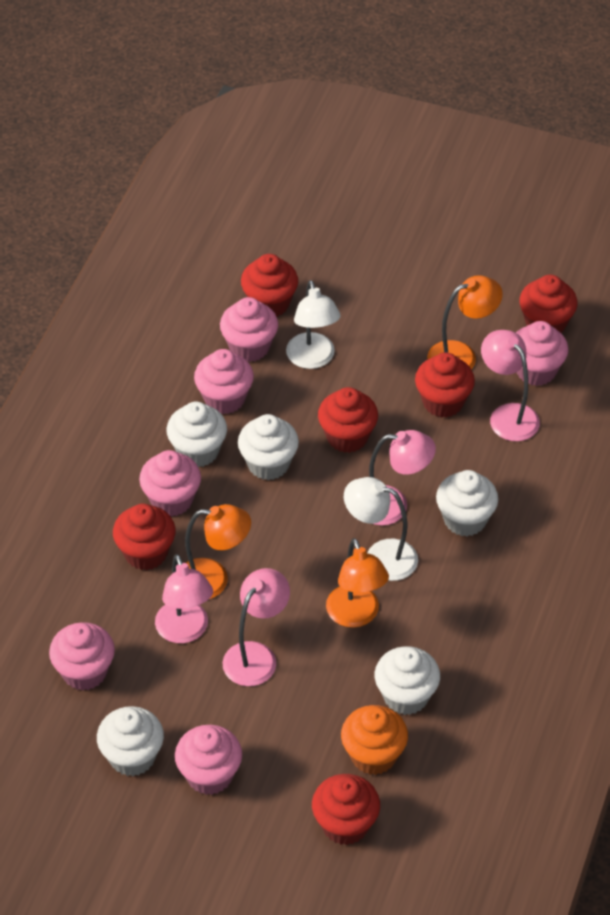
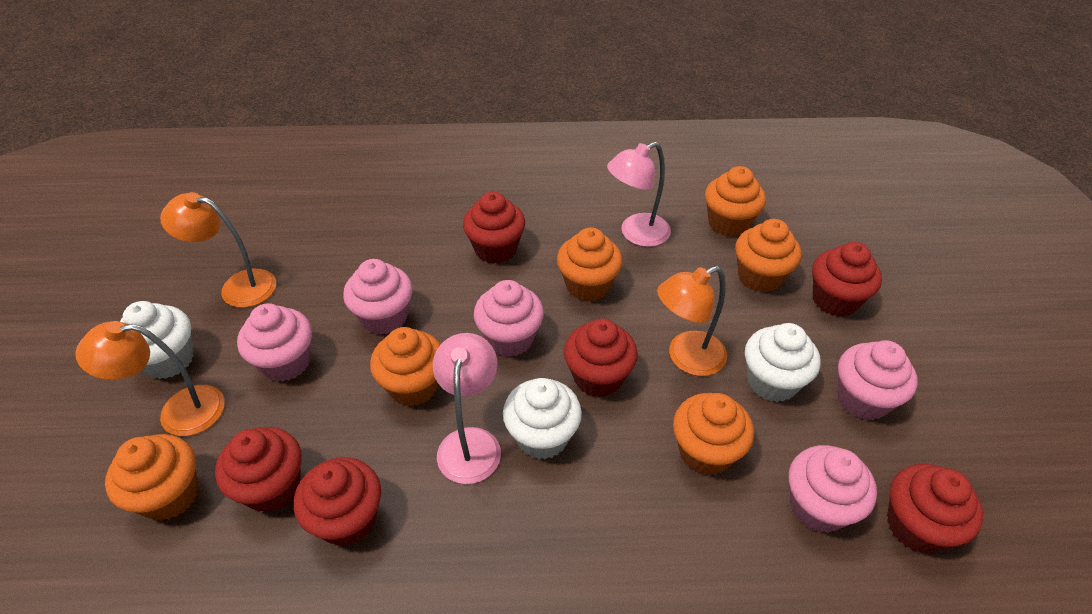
orange cupcake: [341,705,408,775] = 1 -> [105,434,199,521] [370,327,441,406] [557,227,623,302] [673,393,754,475] [705,166,766,237] [735,219,802,292] = 6
pink cupcake: [49,622,115,691] [139,450,201,517] [175,725,242,795] [194,349,254,414] [220,297,278,362] [516,321,568,386] = 6 -> [237,303,312,382] [343,259,412,335] [474,280,544,357] [789,445,877,533] [837,340,918,420] = 5
pink lamp: [155,554,213,643] [222,568,290,686] [369,430,436,526] [481,330,540,441] = 4 -> [433,333,501,484] [607,142,671,247] = 2
white cupcake: [97,706,164,776] [166,402,227,467] [238,414,299,480] [375,646,440,715] [436,470,498,536] = 5 -> [120,301,194,379] [503,378,582,459] [745,323,820,402] = 3
white lamp: [286,280,341,369] [344,477,418,581] = 2 -> none = 0

